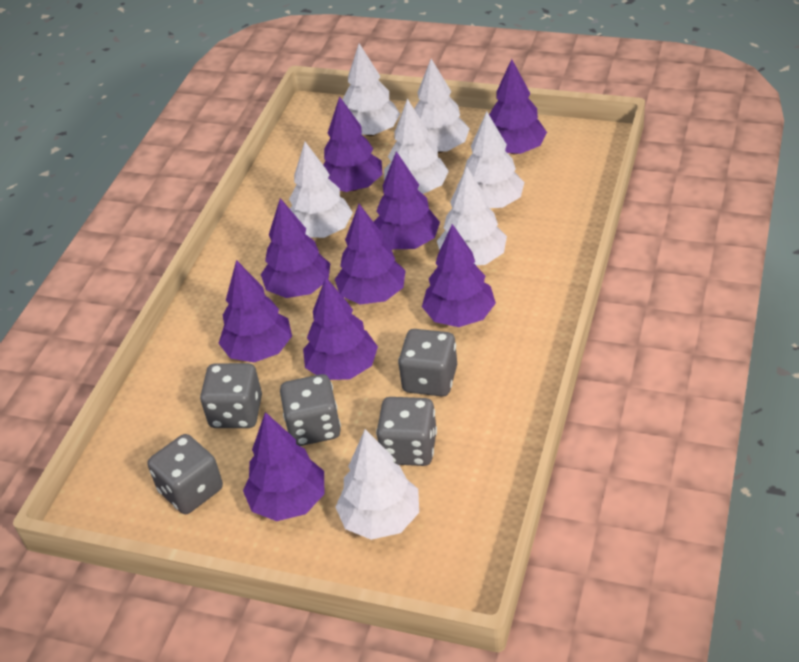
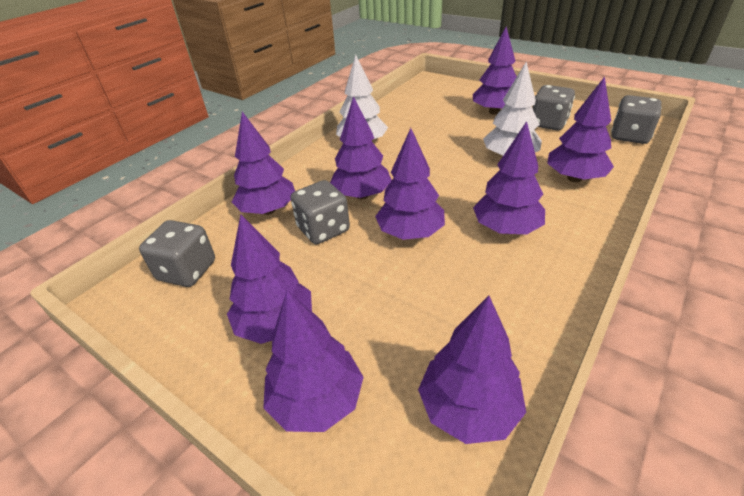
grey dice: [147,434,223,514] [200,363,262,428] [280,374,341,446] [376,397,437,466] [398,329,457,396] = 5 -> [139,220,215,287] [291,180,350,244] [532,85,575,131] [611,95,662,144] = 4
white tree: [289,142,353,238] [336,429,419,540] [342,43,400,136] [384,99,449,194] [414,59,470,153] [437,166,507,265] [457,112,524,208] = 7 -> [336,55,388,139] [483,62,542,155] = 2

